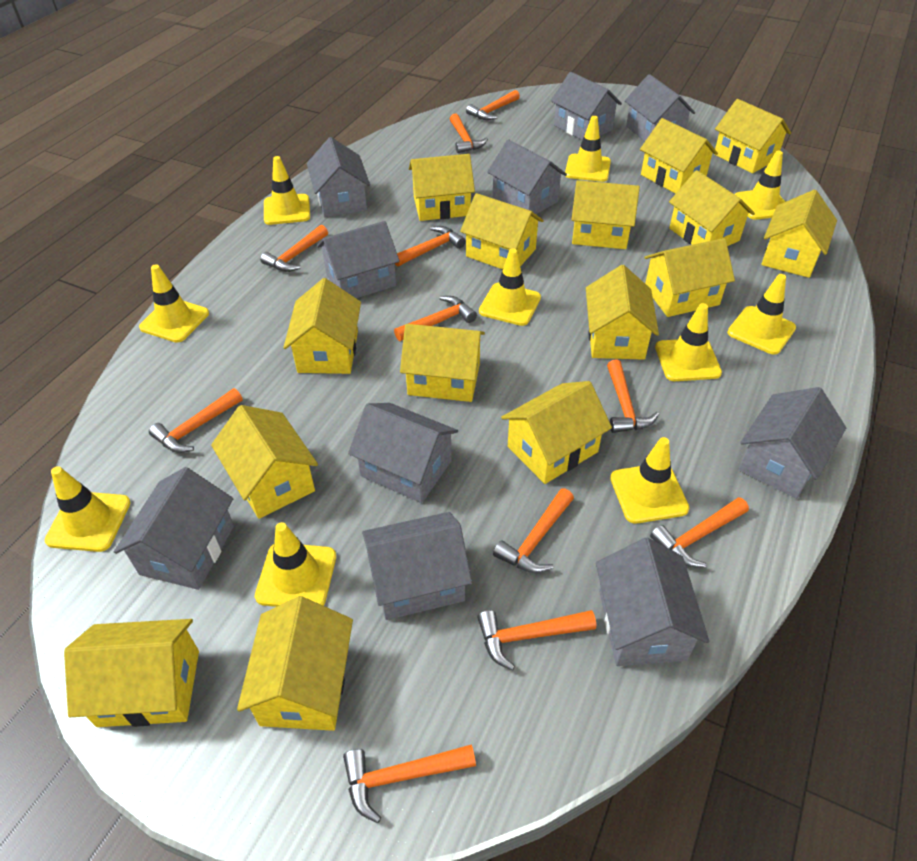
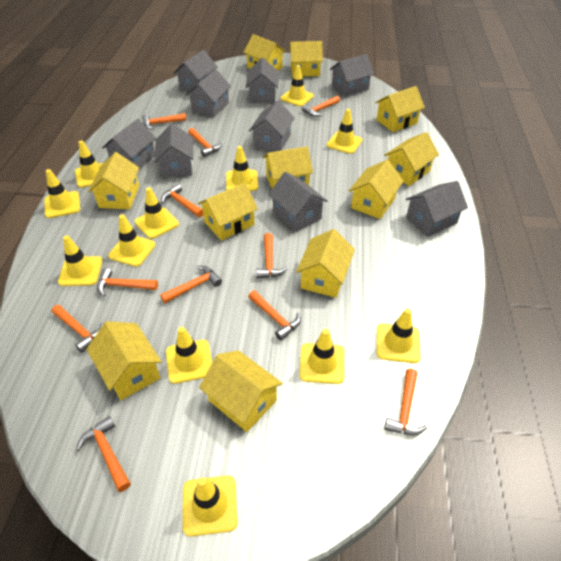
grey house: [114,467,234,590] [307,137,370,217] [317,221,400,298] [348,403,458,503] [362,512,472,620] [487,139,567,214] [551,72,622,140] [596,538,709,666] [625,74,695,141] [739,387,846,499] = 10 -> [102,119,156,169] [154,124,193,178] [174,50,218,92] [186,69,231,117] [246,58,278,103] [249,100,295,151] [268,172,328,232] [330,54,374,97] [406,181,468,237] = 9
yellow house: [64,619,199,727] [211,405,318,519] [237,596,353,731] [283,278,361,374] [400,324,485,402] [409,154,475,221] [460,193,544,270] [501,381,612,484] [571,180,640,249] [586,265,659,360] [640,118,718,194] [644,238,735,317] [669,170,755,246] [714,99,791,173] [761,190,837,278] = 15 -> [87,321,162,400] [88,152,139,209] [198,183,258,241] [199,350,283,432] [243,34,286,70] [263,146,313,188] [289,41,323,77] [296,229,355,298] [349,160,403,219] [375,86,425,132] [384,132,439,186] = 11
yellow traffic cone: [45,466,131,552] [139,264,209,342] [255,522,336,607] [264,156,310,225] [479,248,541,326] [565,116,611,182] [610,437,689,523] [655,303,722,381] [727,274,796,354] [735,151,785,220] = 10 -> [45,169,80,218] [58,235,103,286] [75,140,103,188] [108,214,155,267] [135,187,179,239] [166,327,212,384] [183,476,238,536] [226,146,258,191] [281,65,314,106] [300,329,344,384] [327,109,362,154] [377,308,421,363] = 12

